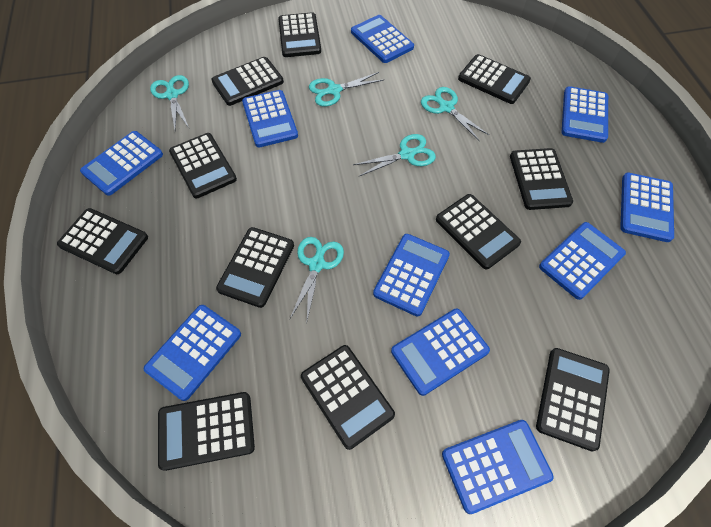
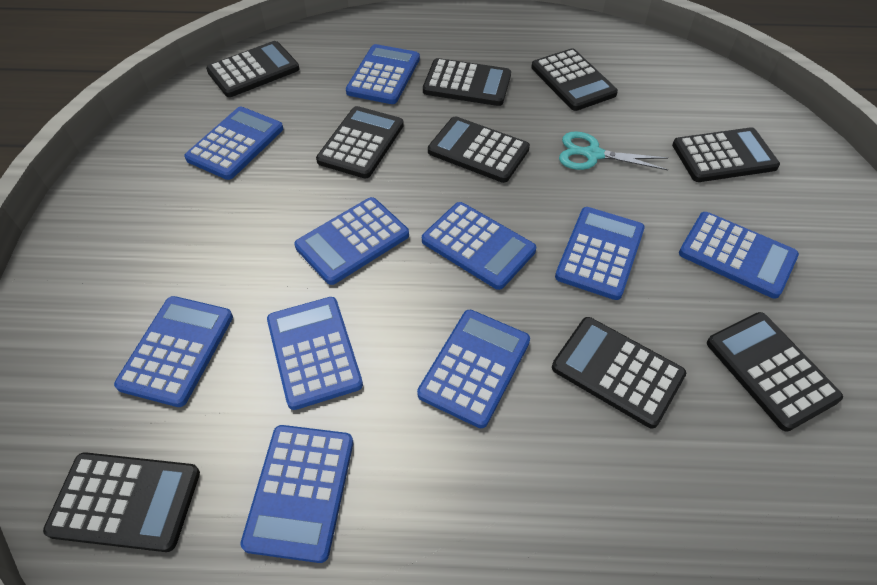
black calculator: [57,208,148,274] [158,392,255,471] [169,133,237,198] [211,57,284,106] [216,227,294,308] [278,12,321,57] [301,345,395,450] [436,194,521,269] [458,54,531,104] [510,148,573,210] [536,348,610,452] = 11 -> [43,452,200,552] [206,41,299,97] [316,106,404,178] [423,58,511,106] [428,116,530,183] [531,48,618,111] [552,317,686,428] [672,127,780,182] [707,312,843,432] = 9
turquoise scissors: [150,75,189,129] [290,237,344,324] [309,72,384,106] [353,134,436,177] [421,87,489,141] = 5 -> [559,131,668,170] = 1

